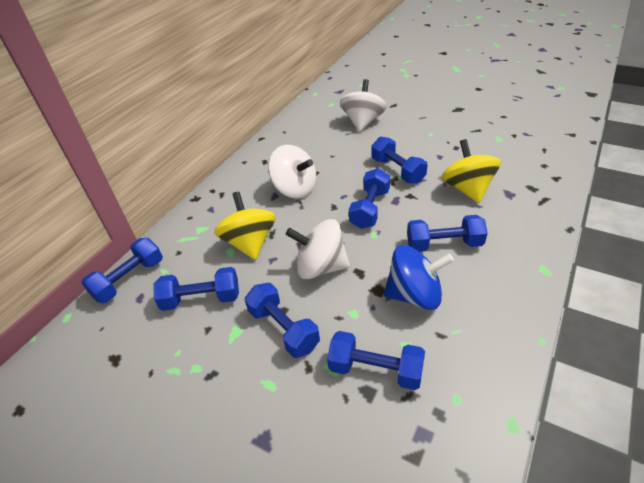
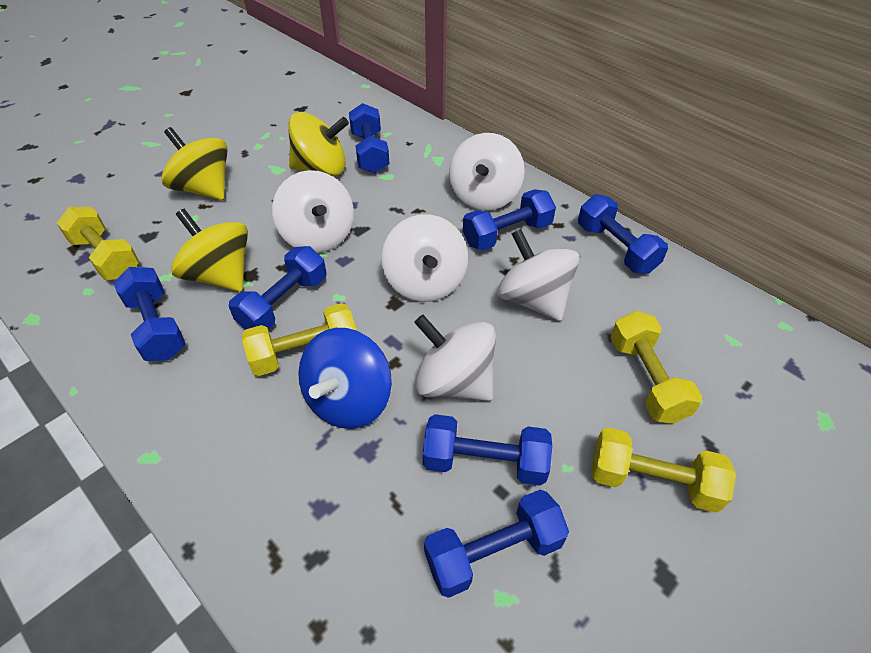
white spinning top: [268,145,316,199] [286,219,350,279] [340,79,387,132] = 3 -> [272,170,354,253] [382,214,468,302] [414,315,496,401] [449,133,525,211] [497,229,580,321] = 5
yellow dumbbell: none = 0 -> [56,207,139,280] [242,303,357,376] [592,427,736,513] [610,311,702,424] = 4
yellow spinning top: [214,192,276,260] [442,139,501,203] = 2 -> [161,127,228,200] [171,209,248,292] [288,112,349,176] = 3

